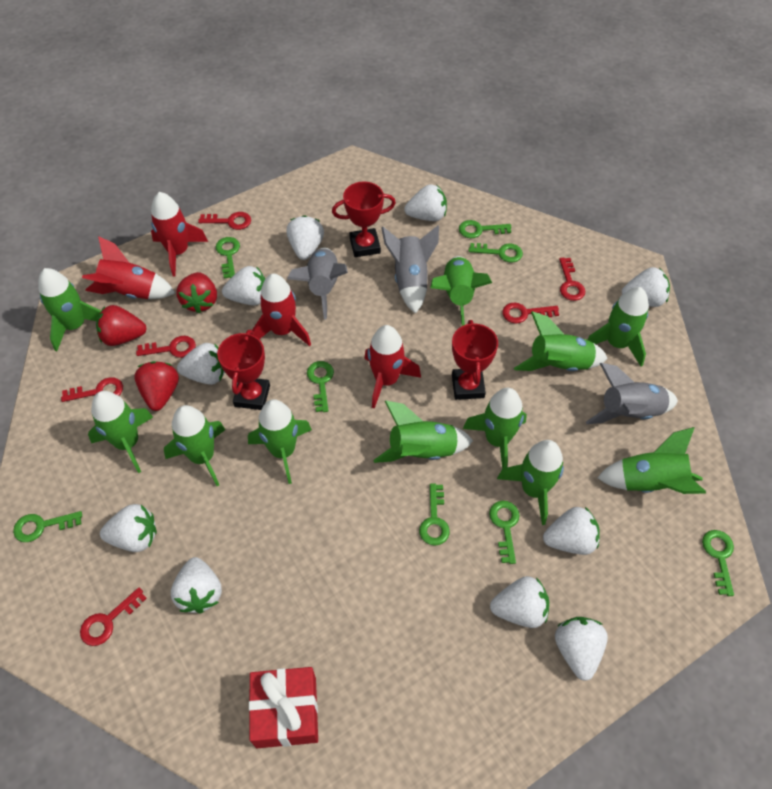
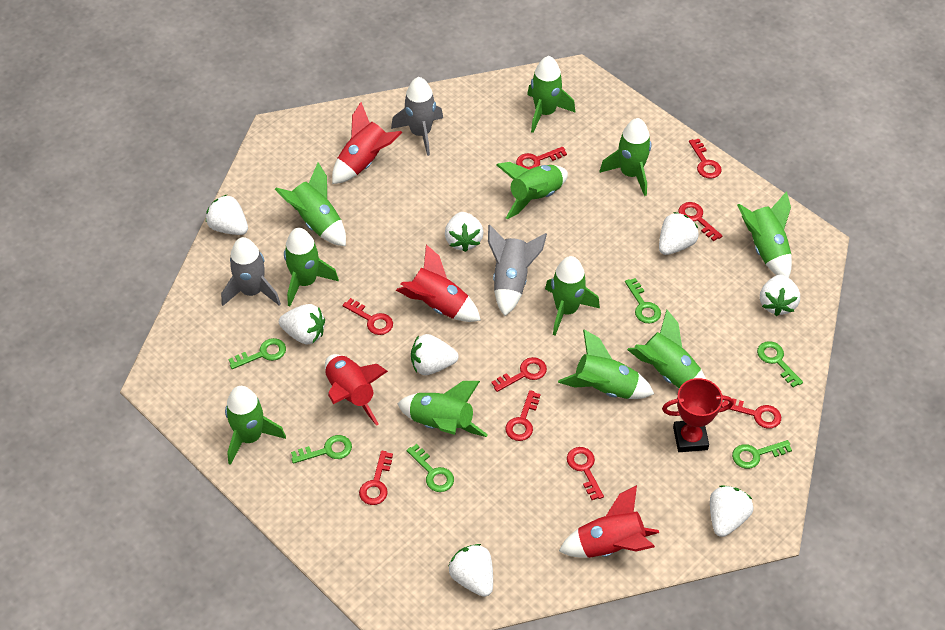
green key: [13,511,82,542] [216,237,240,278] [307,361,334,412] [419,483,450,545] [459,220,511,238] [469,243,523,263] [489,501,520,564] [702,530,734,596] = 8 -> [228,338,286,369] [291,435,352,464] [407,444,454,492] [625,278,661,323] [732,440,792,469] [757,341,803,388] = 6
red gift: [249,667,318,748] = 1 -> none = 0
red key: [61,377,123,402] [80,588,147,646] [136,336,196,358] [198,212,251,230] [502,303,559,324] [559,257,585,301] = 6 -> [343,298,393,335] [359,451,393,505] [491,357,547,392] [505,390,541,441] [516,147,567,169] [567,447,604,500] [678,202,722,241] [689,139,722,179] [721,398,781,429] = 9
red strawberry: [96,305,147,346] [134,361,179,411] [176,272,217,314] = 3 -> none = 0
red trophy: [217,330,270,410] [332,182,396,257] [452,320,498,400] = 3 -> [662,378,734,452] = 1
white strawberry: [100,504,157,552] [171,557,222,613] [177,343,225,385] [222,266,265,305] [286,215,324,260] [404,184,447,221] [490,576,549,628] [543,507,600,555] [555,617,608,681] [622,267,670,307] = 10 -> [206,195,248,235] [279,304,325,345] [411,334,459,375] [445,212,484,252] [448,544,493,597] [659,212,699,255] [710,485,753,537] [760,274,800,316] = 8

